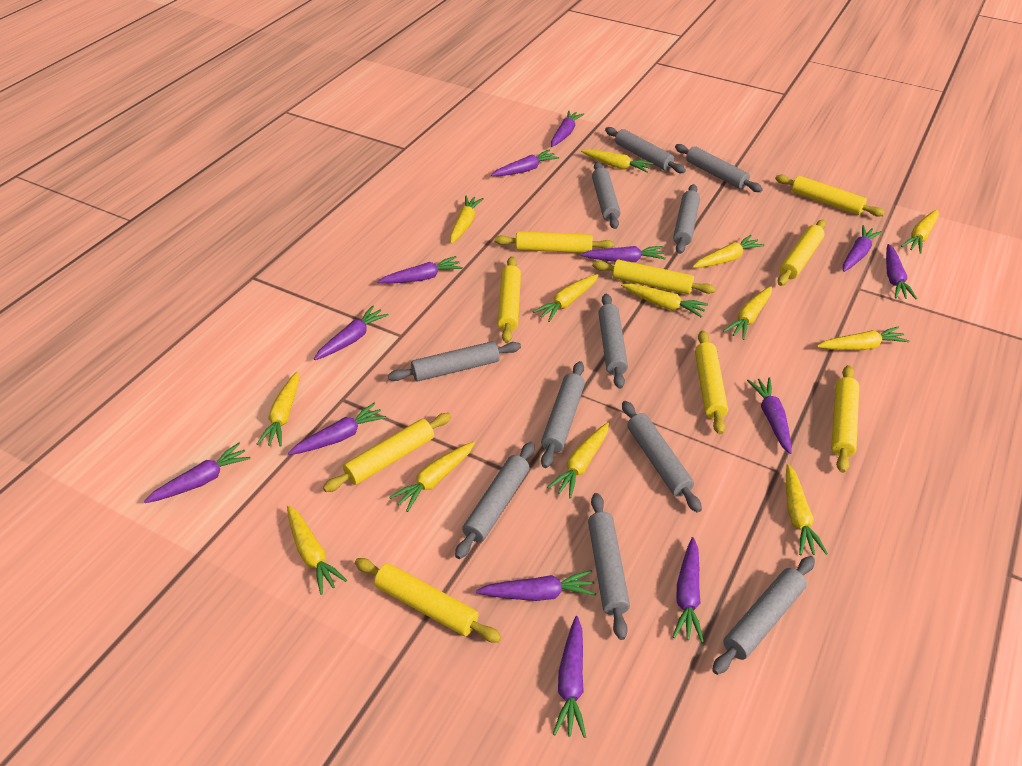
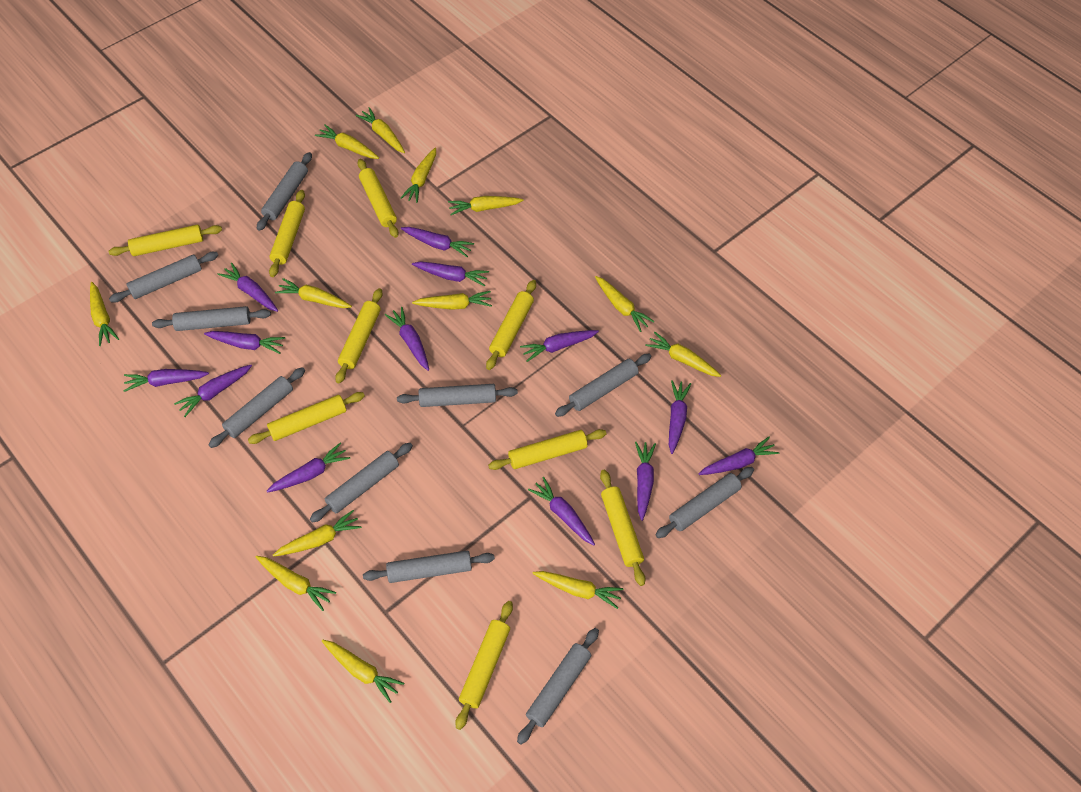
grey rolling pin: [388,341,521,381] [455,442,534,559] [541,361,585,468] [588,493,630,640] [592,162,621,229] [598,294,628,389] [605,127,686,173] [622,401,702,513] [673,184,700,254] [675,144,763,192] [712,556,815,675] = 11 -> [109,252,218,303] [152,306,271,331] [208,367,305,448] [257,152,312,231] [310,443,413,523] [363,551,495,583] [397,384,518,407] [517,628,599,744] [555,354,651,417] [655,467,754,538] = 10

